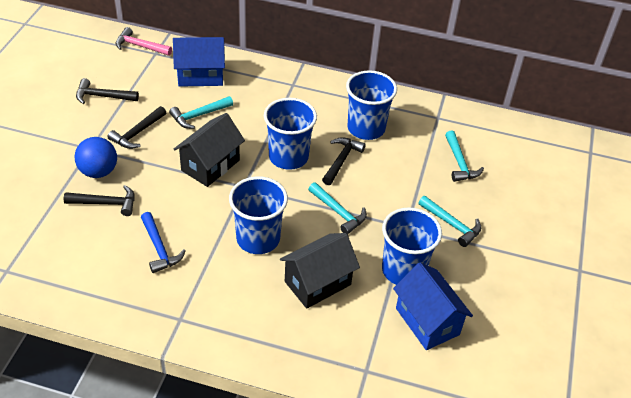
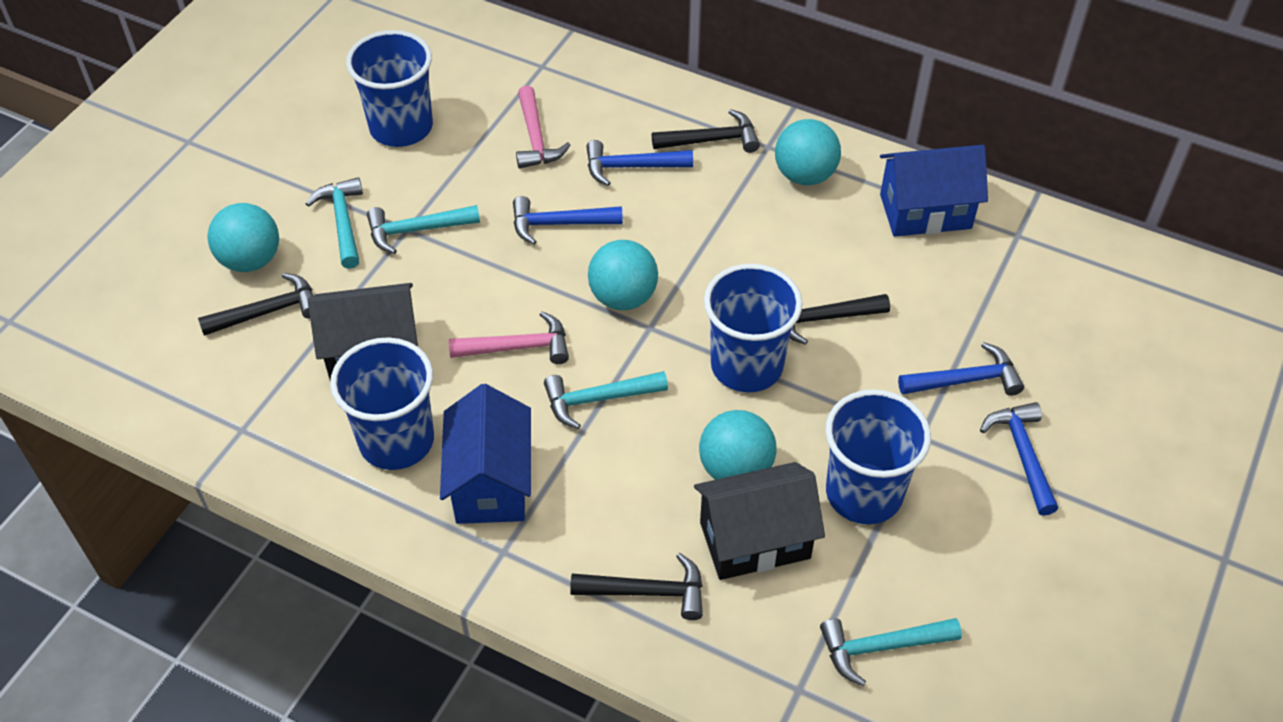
blue ball: [75,137,117,178] = 1 -> none = 0
blue hammer: [141,212,186,273] = 1 -> [513,196,623,245] [586,140,693,186] [898,342,1024,396] [980,402,1058,516] = 4
pink hammer: [115,27,172,56] = 1 -> [449,311,569,364] [516,86,570,169] = 2
turquoise ball: none = 0 -> [207,203,279,272] [588,240,658,310] [699,410,776,480] [775,119,841,185] = 4

